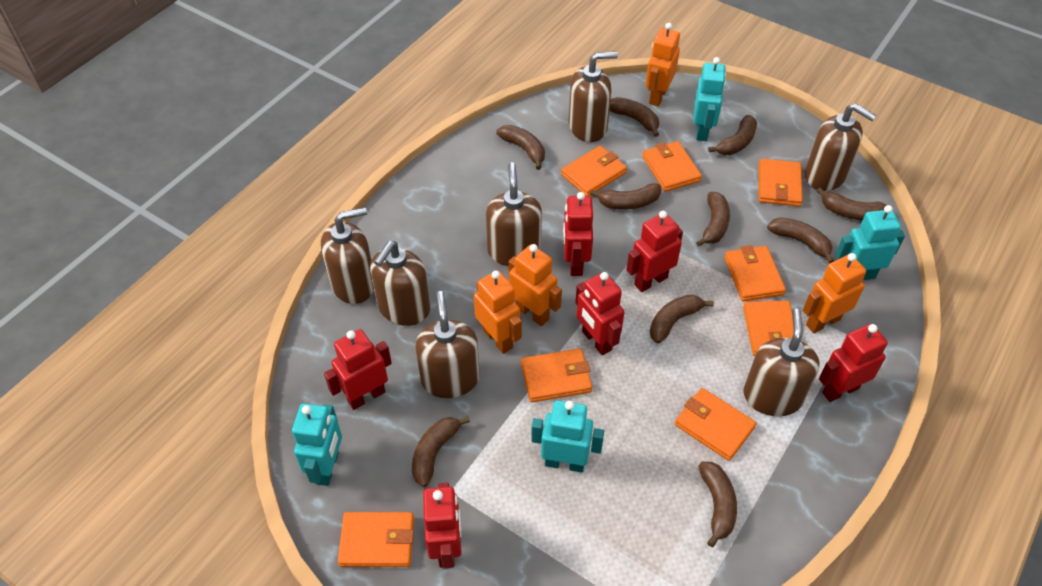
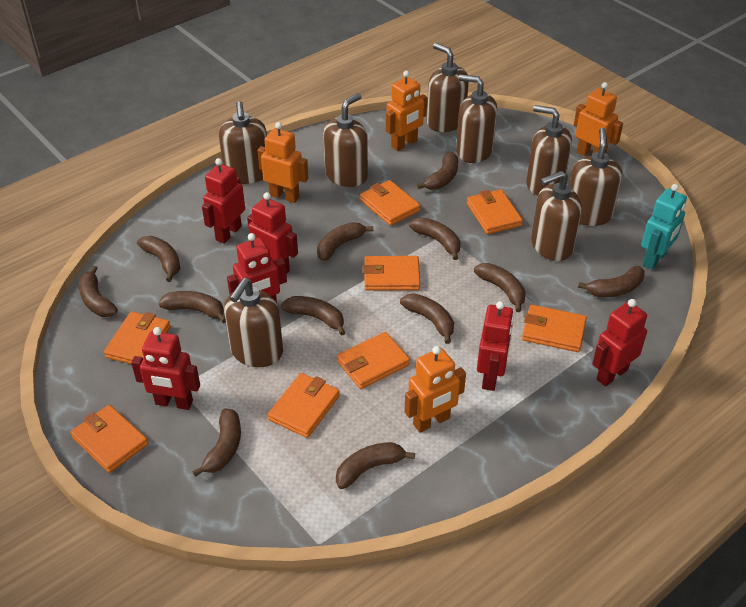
brown banana: [412,416,470,487] [496,125,545,170] [590,183,661,209] [610,97,659,137] [650,295,714,344] [696,192,730,246] [699,462,737,547] [708,115,757,155] [767,217,834,264] [816,187,887,220] = 10 -> [79,266,118,317] [137,236,180,282] [158,291,226,323] [192,408,241,477] [281,296,346,336] [317,222,374,261] [336,442,415,489] [400,293,454,344] [409,217,461,260] [417,152,458,190] [474,263,526,312] [578,266,645,298] = 12
brown soap dispenser: [321,207,374,304] [370,241,430,326] [415,291,480,398] [486,162,542,266] [568,51,618,142] [743,309,820,416] [805,103,876,191] = 7 -> [219,101,267,184] [224,278,283,367] [323,93,368,187] [427,43,469,132] [456,74,497,163] [526,105,572,196] [531,171,582,261] [569,128,622,226] = 8
turquoise robot: [292,403,342,486] [531,400,604,472] [693,57,726,141] [835,205,905,280] = 4 -> [641,184,687,270] = 1

